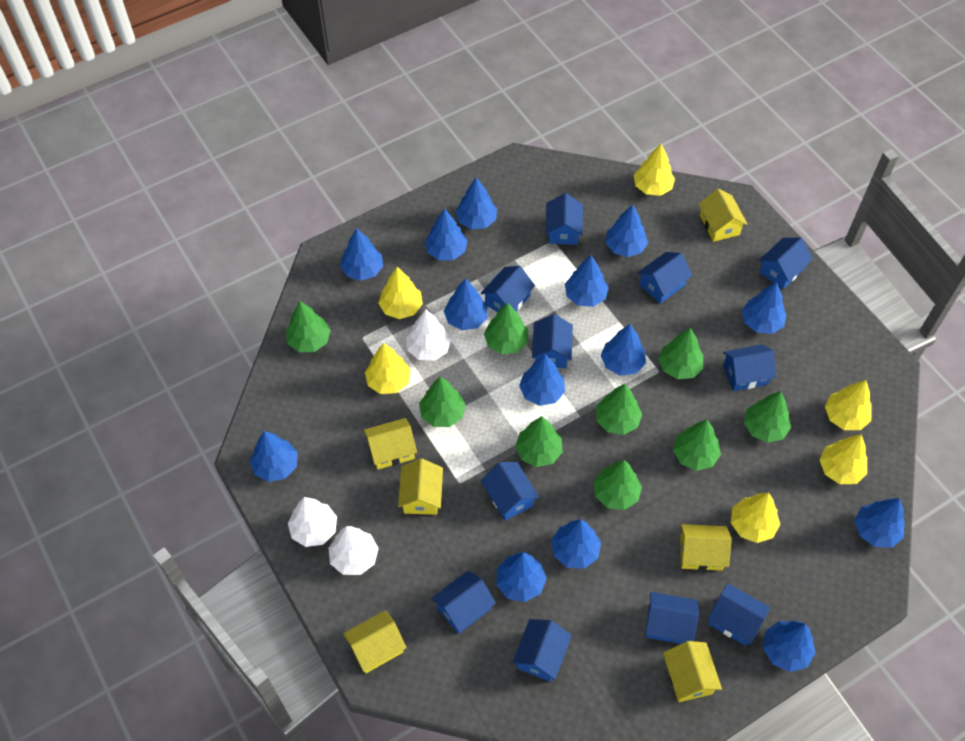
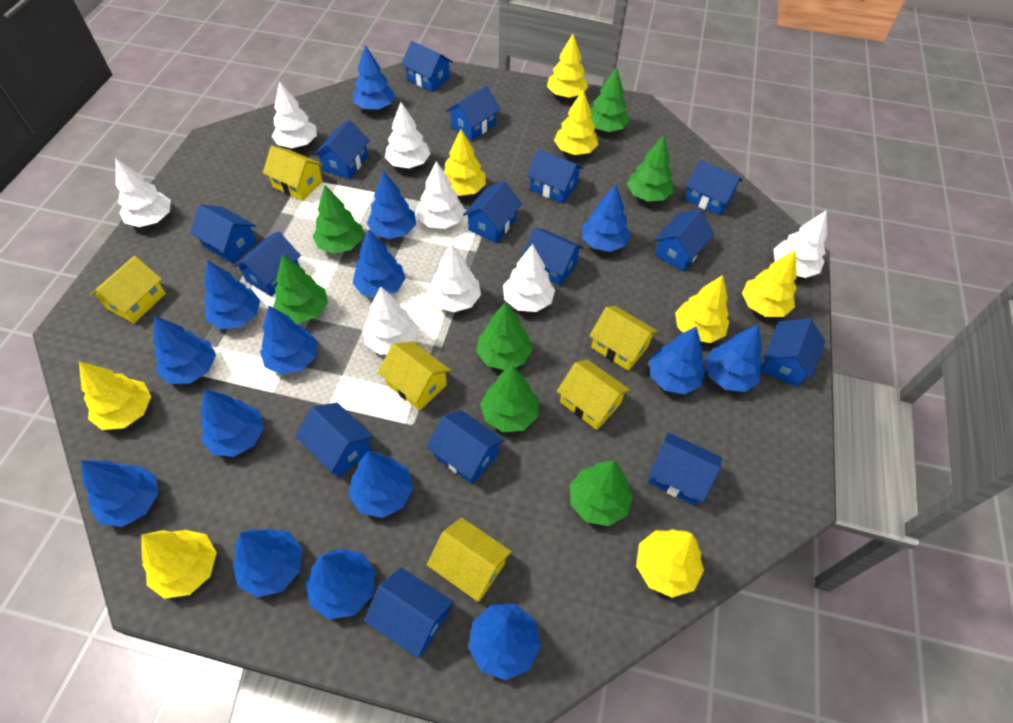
blue house: [431,570,496,634] [481,266,535,312] [481,462,539,521] [512,619,572,682] [532,314,573,368] [546,193,583,245] [637,252,693,304] [645,592,699,644] [708,583,770,646] [723,344,776,391] [759,237,813,289] = 11 -> [190,205,257,263] [234,231,301,296] [295,402,374,478] [314,120,370,179] [364,567,454,658] [401,41,453,92] [427,410,504,484] [446,85,500,140] [463,181,522,243] [521,228,583,286] [527,149,583,204] [648,432,722,506] [654,209,714,271] [685,160,742,216] [761,318,825,387] = 15
blue tree: [250,431,298,482] [340,228,383,281] [425,208,468,260] [444,278,488,330] [455,177,497,229] [496,552,547,602] [519,354,565,406] [551,519,601,569] [565,255,609,307] [601,324,646,376] [605,205,648,257] [742,282,786,334] [763,620,816,672] [855,498,905,548] = 14 -> [81,460,158,527] [154,316,216,384] [201,389,264,457] [204,260,260,329] [233,528,302,597] [260,306,318,375] [306,549,376,620] [349,451,413,518] [353,45,395,110] [353,229,406,297] [367,171,416,239] [468,604,541,680] [582,184,631,252] [649,327,706,394] [705,324,762,392] = 15
green tree: [286,301,331,352] [419,376,466,427] [484,302,529,354] [515,416,563,467] [594,460,642,510] [596,384,642,435] [658,328,704,379] [673,420,721,471] [744,391,791,443] = 9 -> [273,254,328,323] [313,185,363,253] [476,302,533,370] [480,365,539,432] [570,460,633,526] [590,67,629,132] [627,135,673,202] = 7
white tree: [288,497,337,547] [329,526,379,575] [406,309,451,361] = 3 -> [116,159,171,227] [272,81,317,148] [363,286,418,355] [385,102,431,168] [417,161,465,229] [428,243,481,312] [503,244,555,312] [774,210,827,278] = 8
yellow tree: [365,343,411,394] [379,267,423,319] [634,143,675,196] [731,493,780,543] [819,434,868,484] [825,380,872,430] = 6 -> [79,362,151,430] [142,530,217,599] [444,129,486,196] [547,34,588,98] [554,89,598,155] [636,529,704,598] [675,275,729,343] [742,250,797,317] = 8

